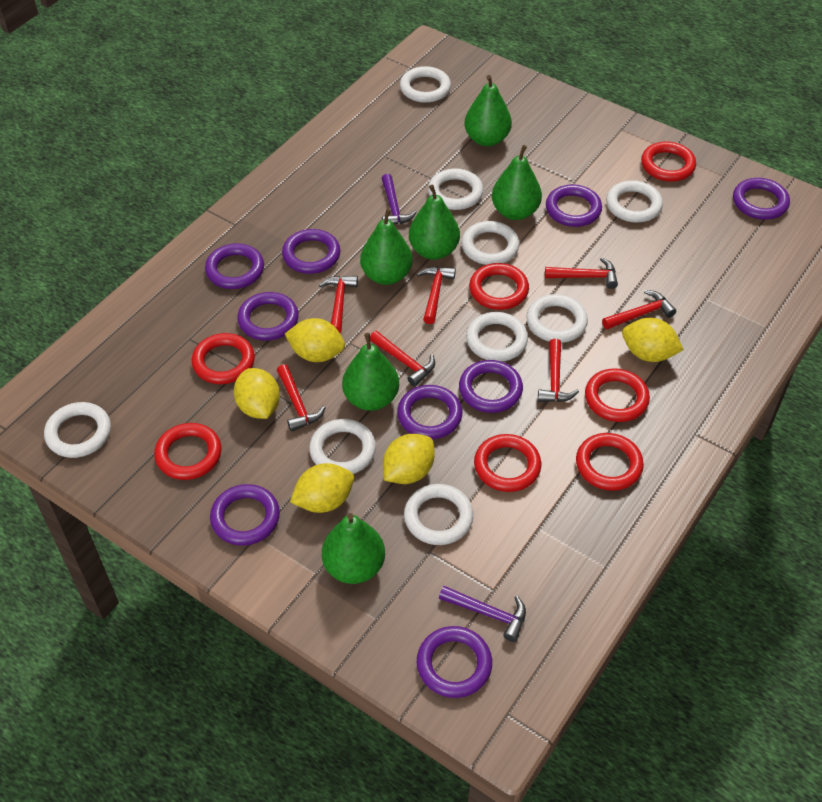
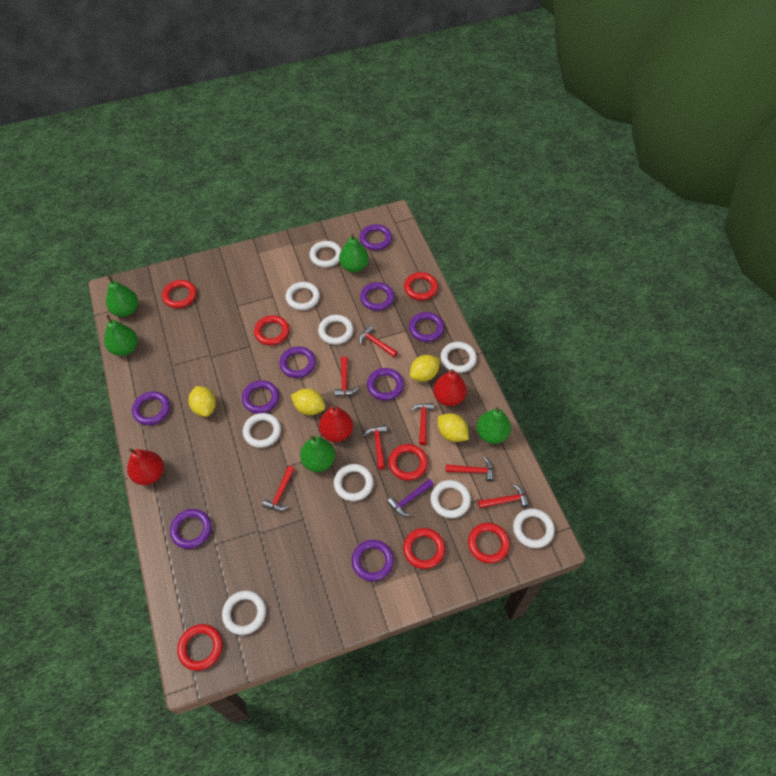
green pear: [322,513,385,584] [342,333,399,411] [360,209,413,285] [409,184,460,260] [464,75,512,146] [492,145,542,220] = 6 -> [104,315,138,356] [106,275,138,317] [300,435,335,472] [339,234,369,273] [476,407,511,444] = 5
purple hammer: [381,174,417,225] [439,586,526,642] = 2 -> [387,479,434,516] = 1
red pear: none = 0 -> [127,448,164,485] [319,405,353,442] [433,369,467,406] = 3
yellow lemon: [234,368,280,419] [285,318,345,362] [290,463,354,513] [383,434,435,484] [622,318,684,362] = 5 -> [188,386,216,417] [291,389,325,415] [410,355,440,382] [438,413,469,442] = 4

